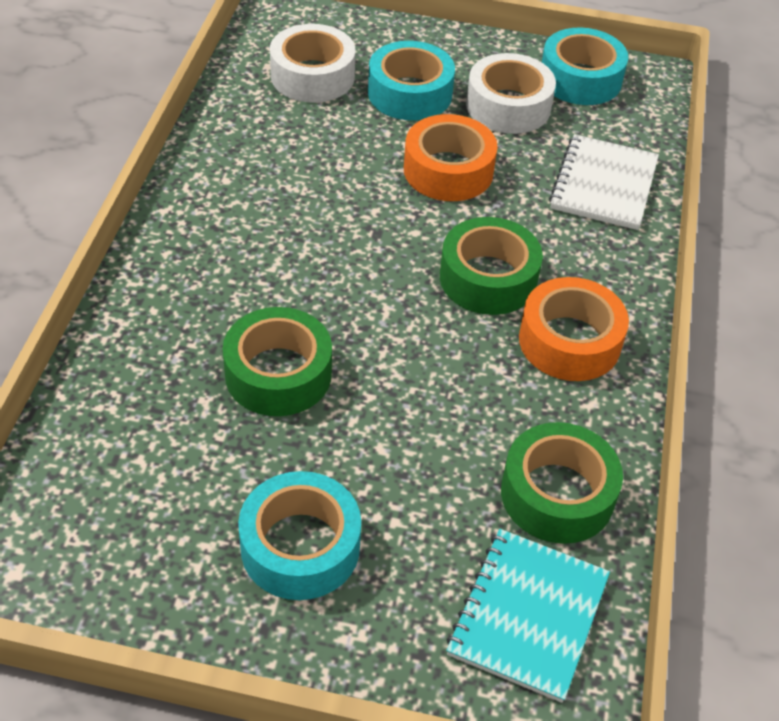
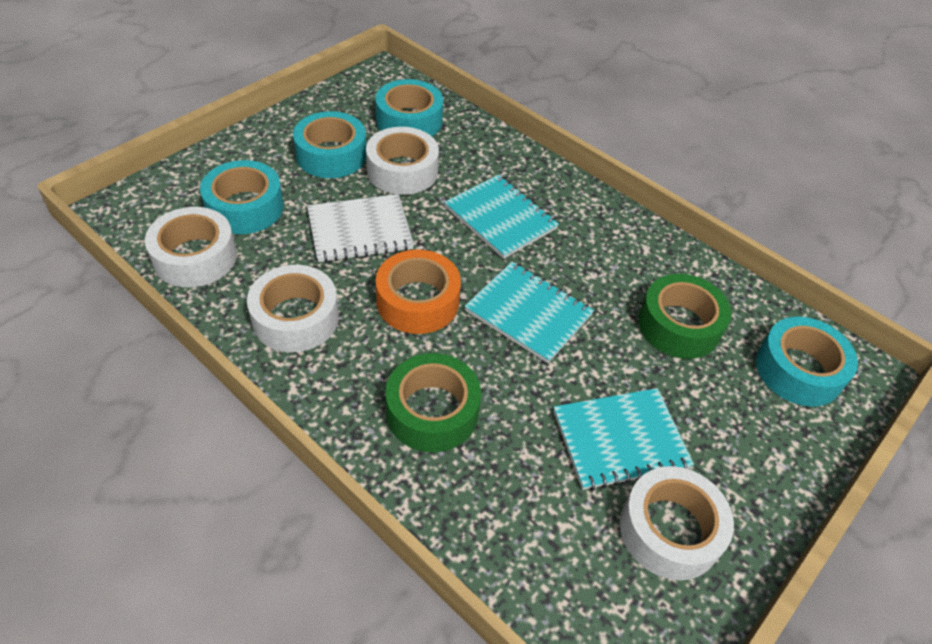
green tape: [222,307,332,416] [440,217,543,315] [501,422,623,544] = 3 -> [385,353,481,452] [638,274,731,359] = 2
orange tape: [404,114,498,201] [519,277,629,381] = 2 -> [376,249,461,334] = 1
turquoise notebook: [446,529,610,703] = 1 -> [444,174,559,259] [464,262,594,363] [553,388,694,491] = 3
turquoise tape: [238,471,361,600] [368,41,455,121] [542,27,628,105] = 3 -> [200,160,284,234] [293,111,366,178] [376,79,443,136] [756,317,858,407] = 4
white tape: [270,24,355,103] [466,53,556,134] = 2 -> [145,207,237,287] [247,265,339,352] [366,127,439,195] [620,466,734,581] = 4

